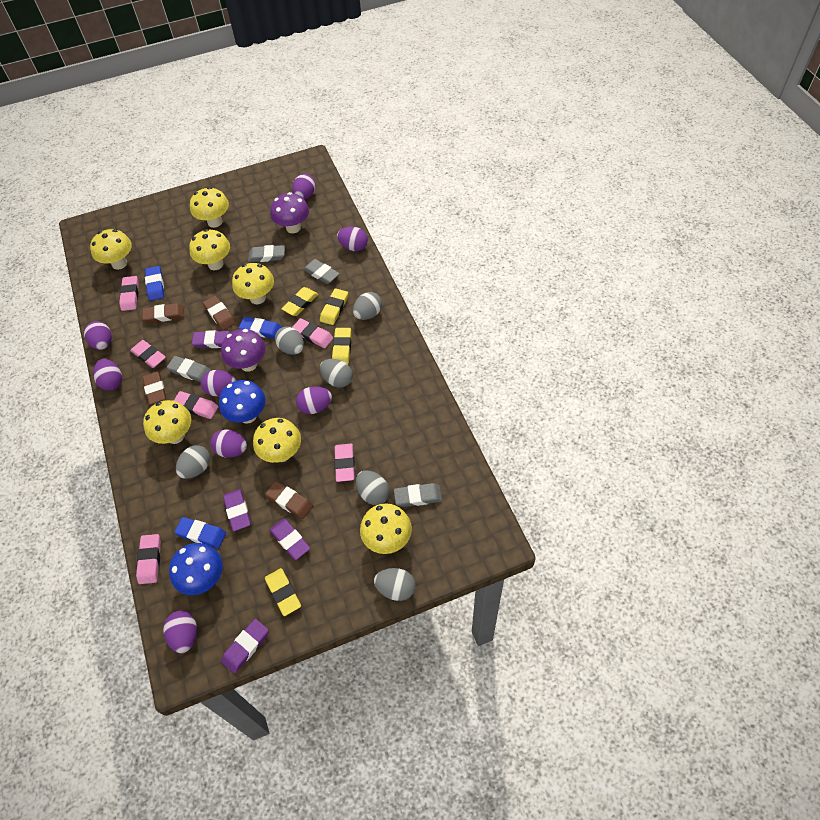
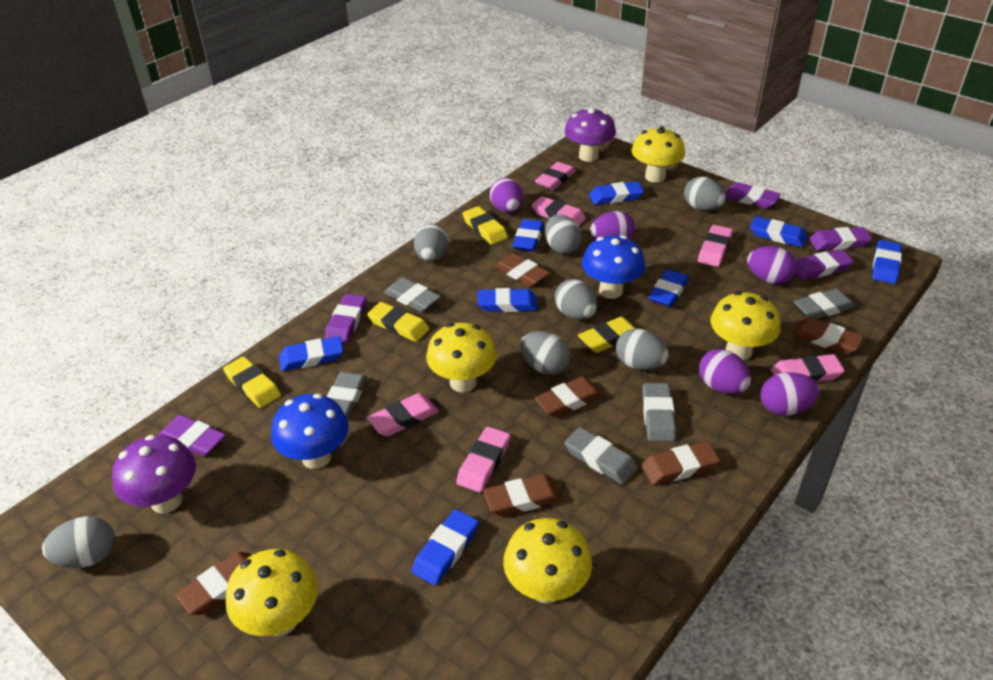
blue eraser: [145,266,164,301] [174,517,226,548] [239,317,282,339] = 3 -> [279,336,343,371] [411,509,479,586] [477,288,538,312] [512,219,544,252] [589,181,644,205] [648,269,689,307] [750,217,807,247] [872,240,902,284] = 8
brown eraser: [142,303,184,323] [142,371,166,405] [203,296,236,330] [265,481,313,519] = 4 -> [175,552,251,615] [483,474,562,516] [494,253,550,287] [535,376,603,417] [641,441,720,485] [793,317,864,354] = 6
grey egg: [176,445,210,479] [275,326,304,355] [320,359,353,388] [353,292,382,320] [356,471,389,505] [374,568,416,601] = 6 -> [42,517,115,568] [414,223,449,262] [520,331,571,374] [545,214,582,254] [555,279,597,320] [616,328,669,370] [684,177,726,211] = 7
grey eraser: [167,356,211,382] [248,245,285,262] [303,259,340,284] [394,483,442,507] = 4 -> [326,372,367,418] [384,278,441,312] [565,427,637,484] [643,383,676,442] [794,289,855,319] = 5
purple egg: [84,321,112,350] [93,359,122,391] [163,611,197,653] [201,370,236,396] [210,429,247,458] [292,174,316,200] [296,387,332,414] [337,227,368,251] = 8 -> [490,178,523,213] [590,211,635,239] [699,349,751,394] [747,246,797,284] [761,372,820,416] = 5
purple eraser: [192,330,231,348] [221,619,269,673] [223,489,251,531] [270,519,310,560] = 4 -> [159,415,226,456] [325,294,366,343] [725,182,781,208] [795,250,854,280] [809,227,872,251] = 5
yellow mushroom: [90,229,132,270] [143,400,191,444] [189,229,230,270] [190,187,229,228] [232,263,274,304] [253,418,301,463] [360,503,412,554] = 7 -> [226,549,318,636] [426,323,497,392] [503,518,592,604] [632,127,685,183] [711,292,781,360] = 5

